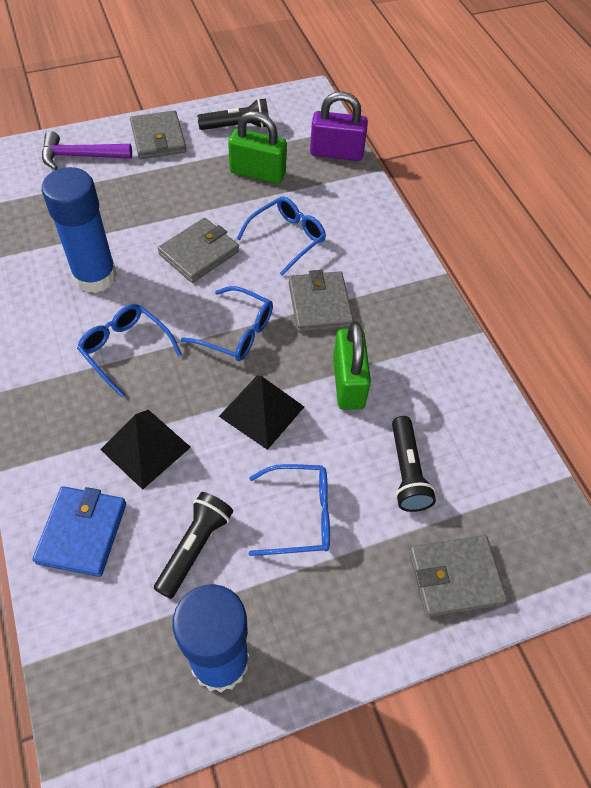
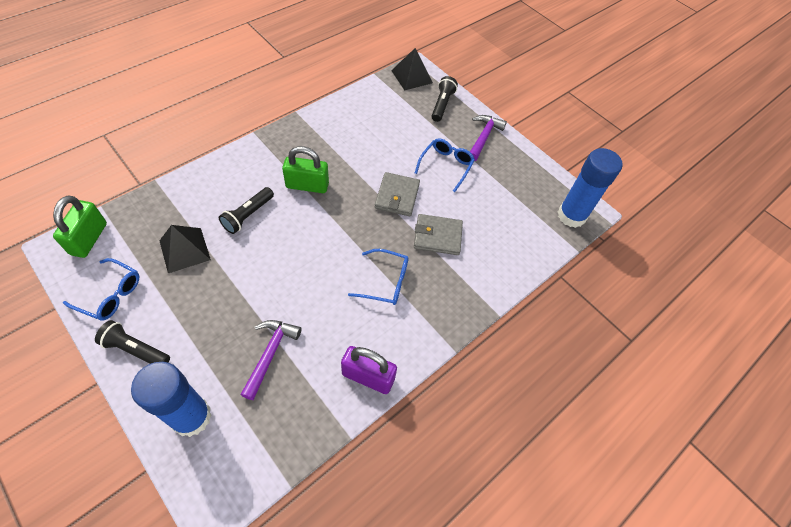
blue glasses: [77,304,182,398] [181,286,273,361] [237,196,326,276] [249,464,330,556] = 4 -> [63,258,139,321] [348,249,409,305] [415,138,475,192] = 3
blue wallet: [33,486,126,577] = 1 -> none = 0
grey wallet: [130,111,186,159] [158,218,239,283] [289,270,354,332] [409,535,507,617] = 4 -> [375,172,420,216] [414,214,463,255] = 2
purple hammer: [42,131,132,170] = 1 -> [240,320,302,400] [470,115,507,161] = 2

